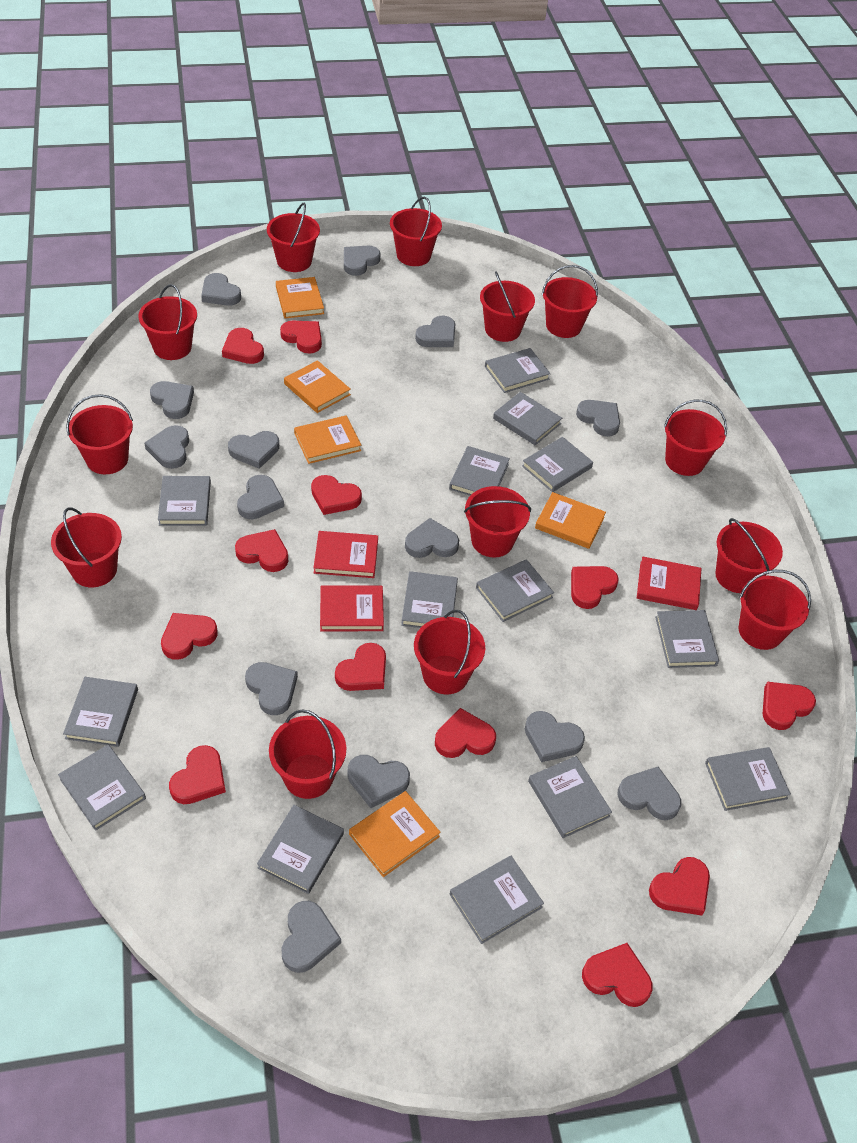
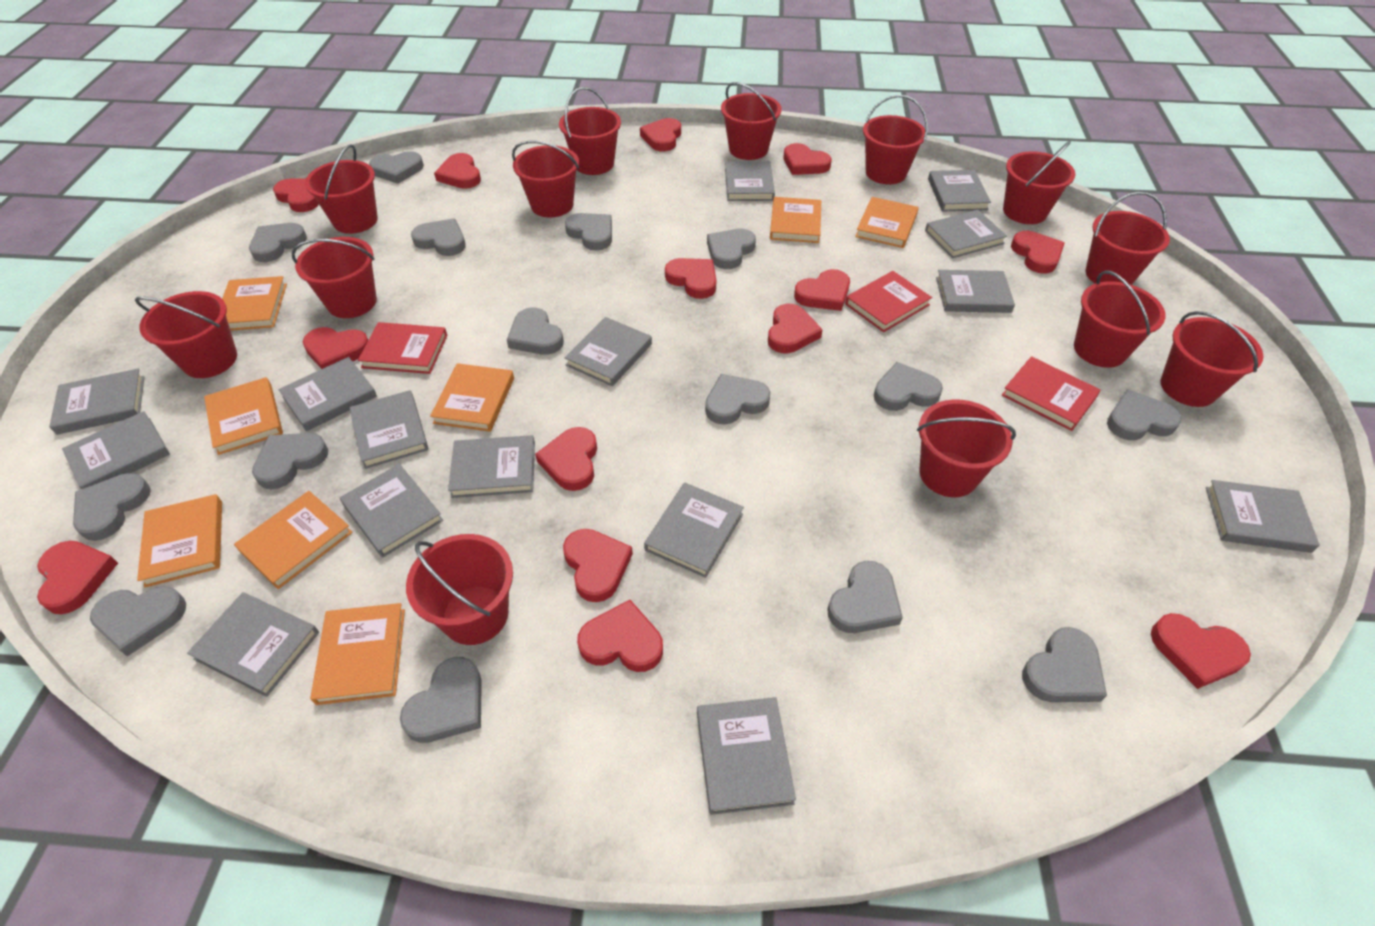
grey book: [58,745,146,831] [63,677,138,747] [158,476,211,526] [257,805,344,894] [401,571,458,628] [449,446,510,496] [450,856,544,944] [476,559,554,622] [485,348,551,393] [493,392,562,445] [522,437,593,492] [528,756,612,838] [655,610,719,668] [705,747,791,811] = 14 -> [49,369,144,435] [62,411,170,489] [187,592,319,697] [279,357,377,431] [340,464,443,557] [350,390,428,469] [448,435,535,498] [564,317,652,386] [644,483,744,578] [697,697,796,815] [725,161,775,201] [925,210,1007,258] [928,170,991,212] [936,270,1015,313] [1206,480,1320,553] = 15
grey heart: [144,425,189,469] [150,381,194,419] [201,273,241,306] [228,431,279,469] [237,475,284,519] [245,662,298,715] [281,901,341,973] [344,246,381,276] [347,755,410,808] [405,518,459,558] [415,315,455,347] [525,711,585,762] [576,400,620,437] [617,767,681,820] = 14 -> [73,473,151,541] [90,586,186,657] [249,223,307,262] [252,433,328,489] [369,151,424,184] [400,657,482,743] [411,219,466,256] [507,307,564,355] [565,213,612,251] [705,374,770,424] [707,229,756,269] [827,561,903,633] [874,362,943,411] [1022,627,1107,702] [1107,389,1182,440] = 15
orange book: [276,277,324,319] [284,360,351,413] [294,415,361,464] [349,791,441,877] [535,492,606,549] = 5 -> [137,494,222,588] [204,377,283,455] [222,276,287,331] [234,491,353,589] [310,603,405,705] [430,363,514,432] [770,197,821,243] [855,197,919,248] = 8
red heart: [161,613,218,660] [169,745,226,804] [222,328,264,364] [235,529,288,572] [280,321,322,354] [311,475,362,515] [335,643,386,691] [435,708,496,758] [571,566,619,609] [582,943,653,1007] [649,857,710,916] [763,682,816,730] = 12 -> [37,541,118,615] [273,178,319,212] [303,327,368,369] [434,153,481,189] [535,427,597,491] [563,529,633,602] [577,600,663,672] [640,118,681,152] [665,258,716,299] [768,304,823,353] [784,143,832,175] [794,269,850,311] [1011,231,1065,274] [1151,613,1251,689] = 14

